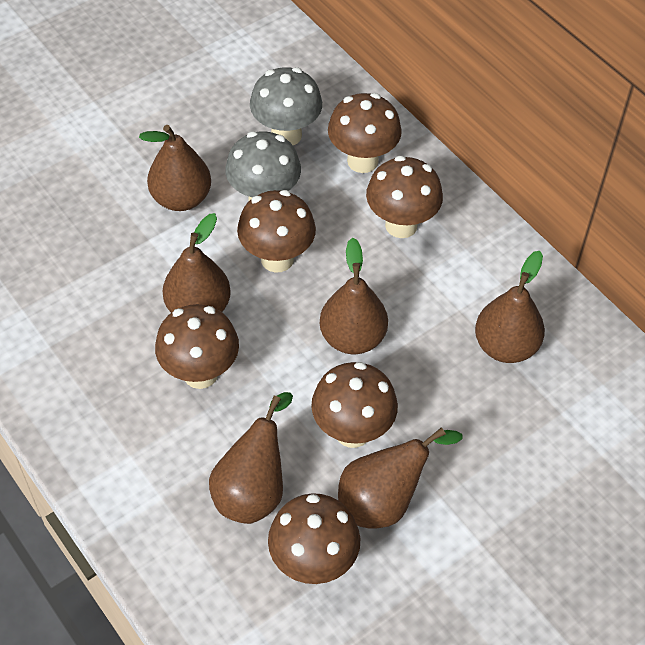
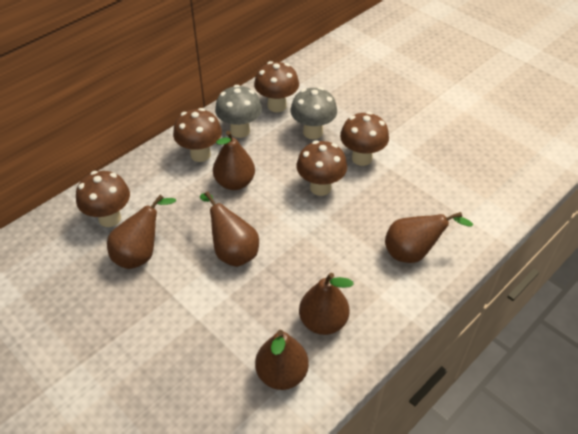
brown mushroom: [155,304,239,389] [237,190,316,273] [268,493,360,584] [311,362,398,448] [328,93,402,173] [366,156,443,238] = 6 -> [76,171,130,227] [173,108,222,162] [254,61,299,112] [296,140,347,196] [340,112,389,166] = 5

